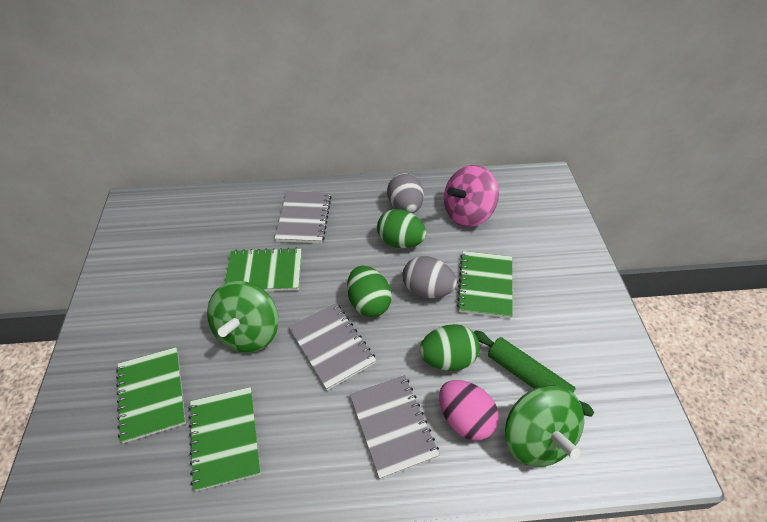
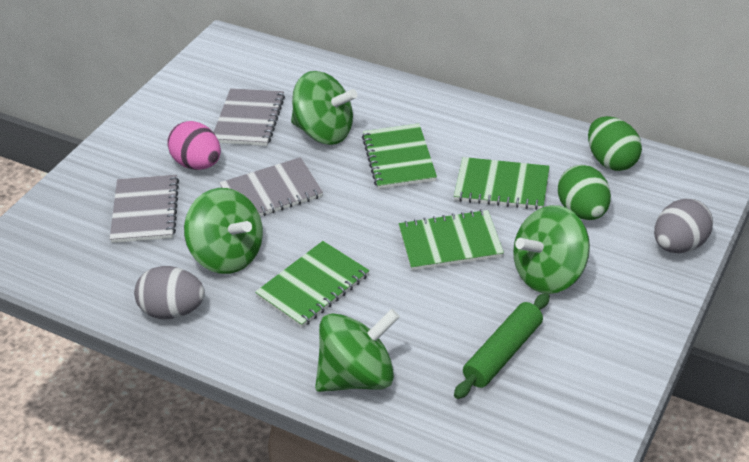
green egg: [347,266,392,317] [377,209,427,248] [419,324,480,371] = 3 -> [558,165,611,220] [588,116,642,171] = 2
green spinning top: [207,281,278,353] [505,385,584,467] = 2 -> [184,188,263,274] [291,71,357,145] [315,309,400,392] [513,205,590,294] = 4
pink spinning top: [444,165,499,227] = 1 -> none = 0

